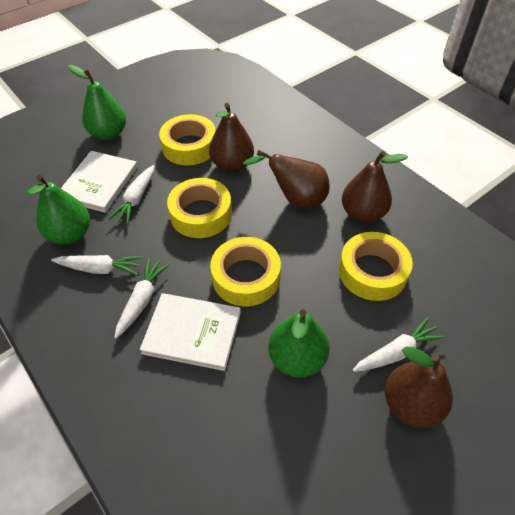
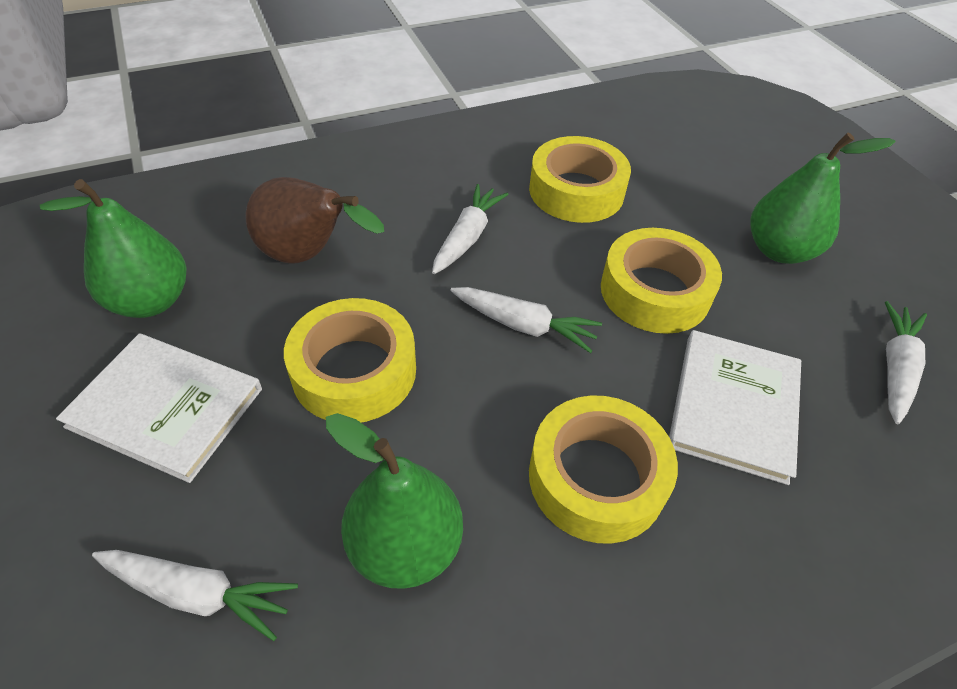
brown pear: [209,103,254,172] [243,150,330,208] [342,151,408,223] [385,346,453,428] = 4 -> [245,177,384,264] = 1

